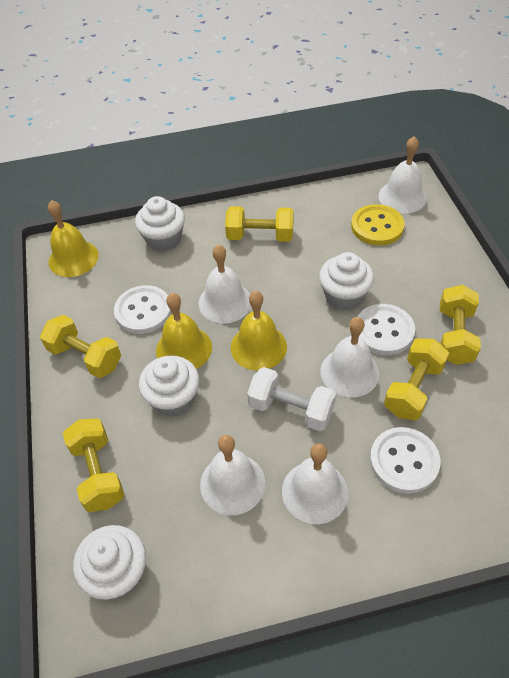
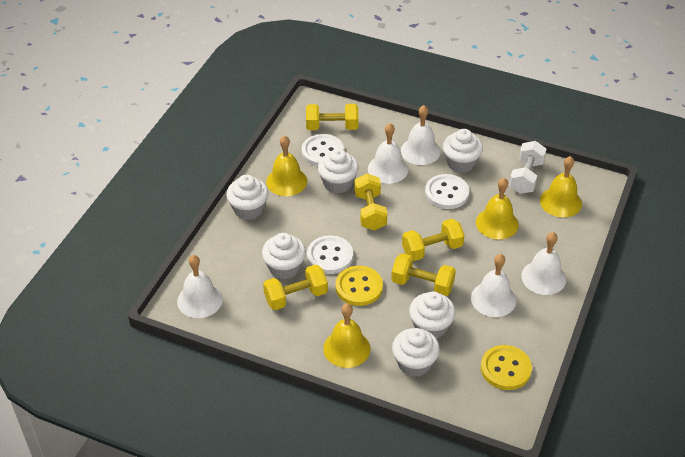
white cupcake: [73,525,146,600] [135,196,185,252] [139,356,200,417] [319,252,374,310] = 4 -> [226,175,268,220] [262,233,306,279] [318,149,359,193] [392,328,440,377] [409,292,456,339] [443,129,483,173] = 6
yellow bell: [48,200,99,277] [156,293,212,369] [231,291,287,371] = 3 -> [266,135,307,196] [323,304,370,368] [476,178,519,239] [540,156,582,217] = 4
yellow button: [351,204,405,245] = 1 -> [336,266,383,306] [481,345,532,390] = 2

